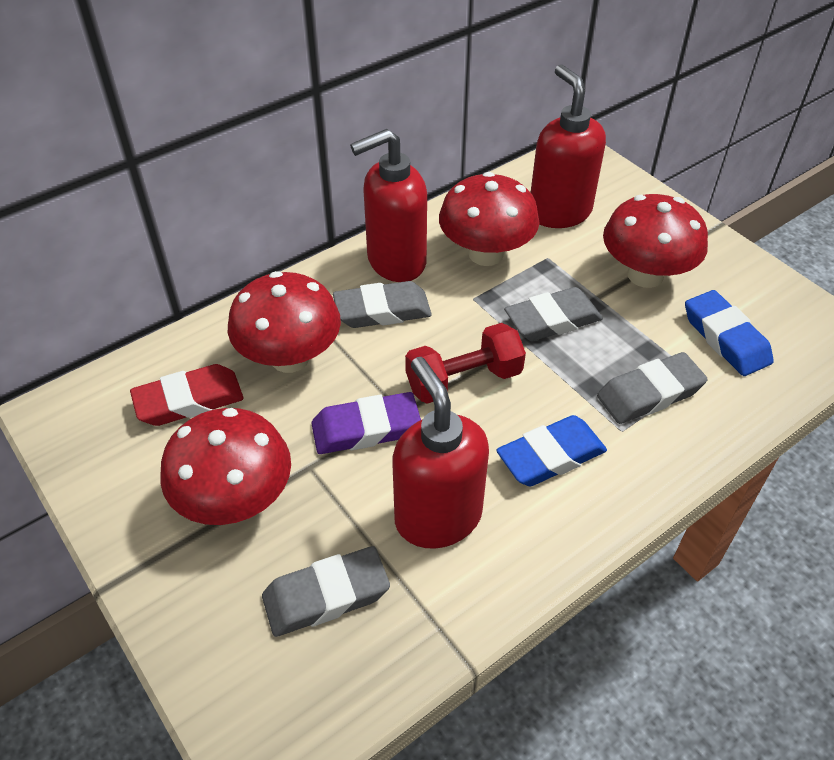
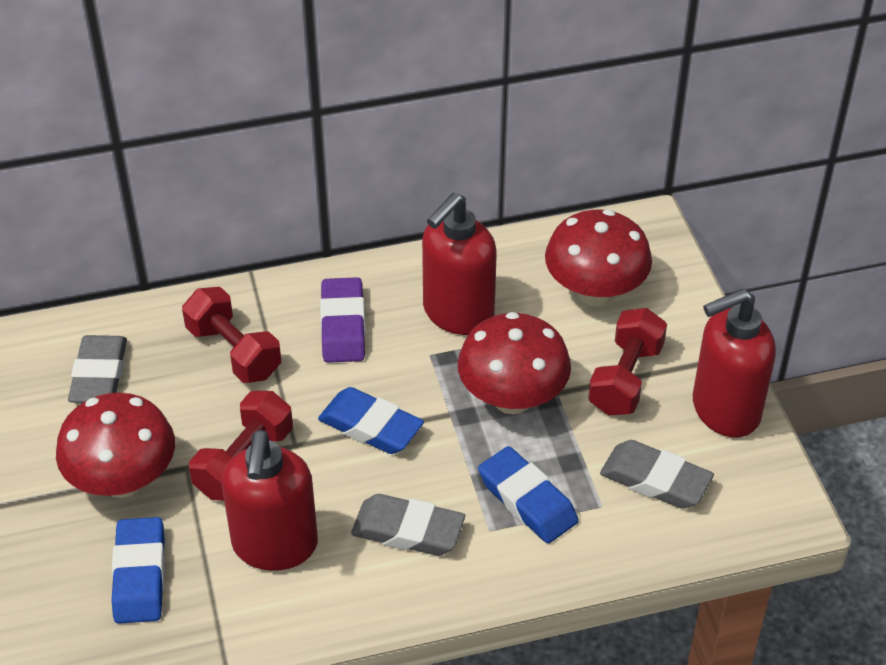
blue eraser: [496,415,607,486] [685,290,774,376] = 2 -> [112,517,165,624] [318,387,424,454] [478,446,579,544] = 3
grey eraser: [262,546,390,637] [333,281,432,328] [504,287,603,341] [597,352,708,424] = 4 -> [68,335,127,403] [351,494,465,556] [600,440,714,509] = 3
red dumbbell: [405,323,526,404] = 1 -> [182,287,281,383] [189,391,293,501] [588,308,667,415] = 3
red eraser: [130,364,244,426] = 1 -> none = 0
red mushroom: [160,408,291,525] [228,271,341,373] [439,172,539,266] [603,194,708,288] = 4 -> [56,393,175,498] [458,312,571,414] [545,209,652,306] = 3

